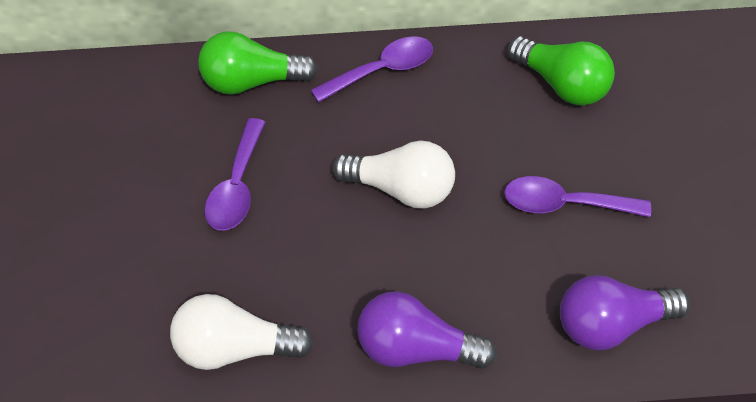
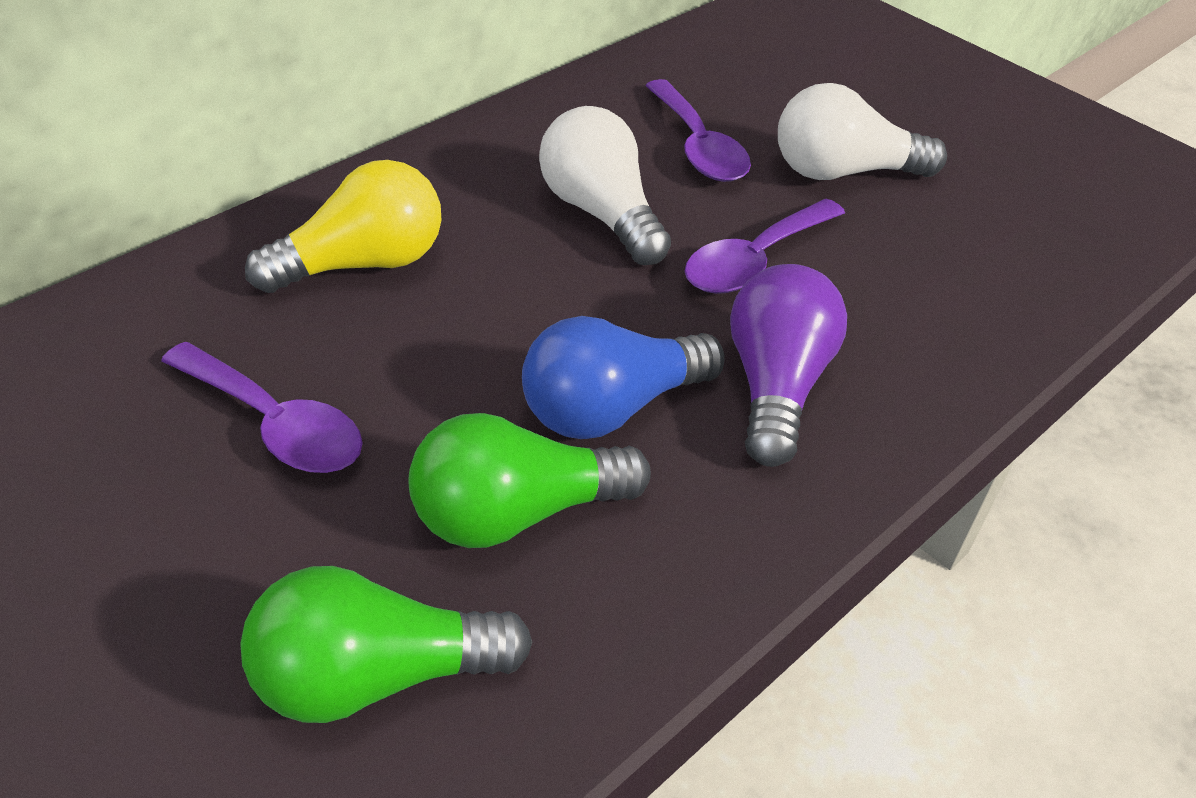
blue light bulb: none = 0 -> [522,316,725,439] = 1
purple light bulb: [357,291,497,369] [560,275,690,350] = 2 -> [730,264,847,467] = 1
yellow light bulb: none = 0 -> [245,160,441,293] = 1

